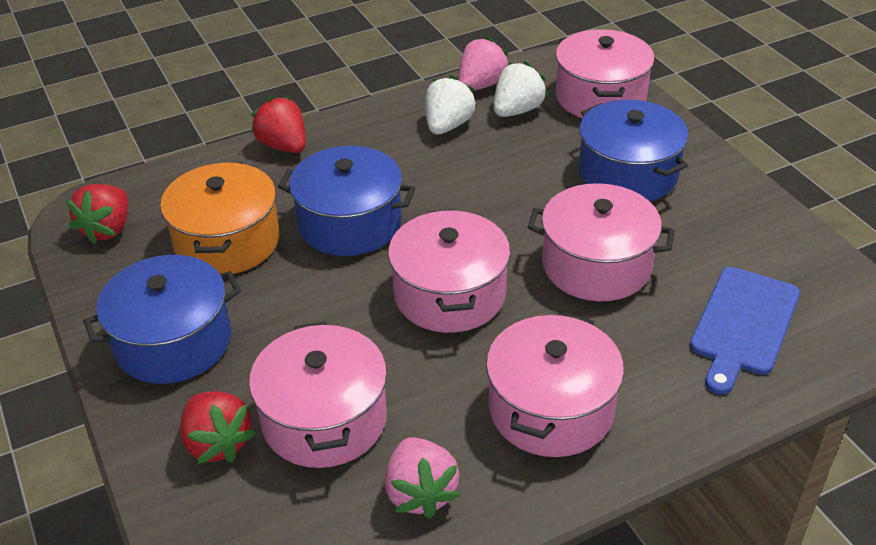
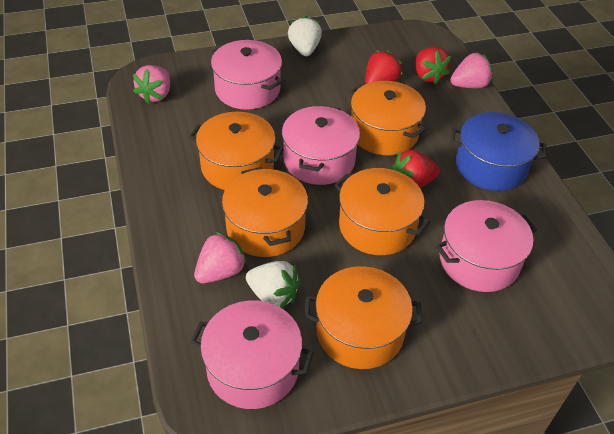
blue cutting board: [690,267,800,395] = 1 -> none = 0
blue pot: [83,255,241,384] [278,146,415,256] [579,100,688,201] = 3 -> [450,112,546,191] = 1
orange pot: [160,163,280,274] = 1 -> [189,112,284,190] [222,167,308,257] [305,266,422,369] [334,168,430,255] [351,81,426,155] = 5
pink pot: [249,322,387,468] [388,209,510,333] [486,313,624,457] [528,183,675,301] [556,29,654,118] = 5 -> [190,300,314,409] [211,40,283,110] [282,105,360,185] [436,200,537,292] = 4
pink strawberry: [385,437,460,519] [458,37,509,90] = 2 -> [133,65,170,104] [194,231,247,283] [451,52,493,88] = 3

